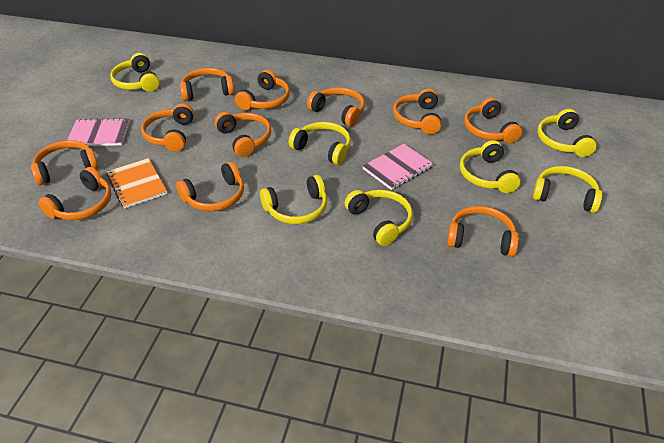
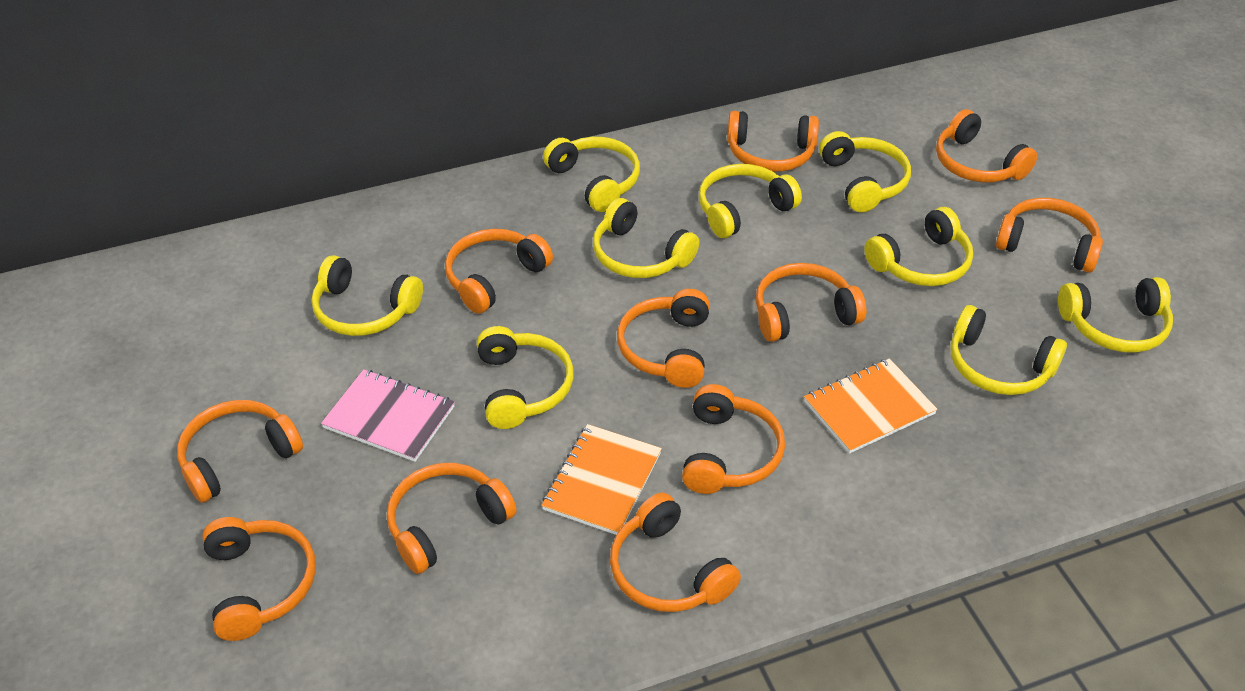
orange notebook: [107,158,167,209] = 1 -> [541,424,662,535] [804,358,938,454] = 2
pink notebook: [67,118,130,146] [363,144,434,190] = 2 -> [321,369,455,462] = 1
yellow headphones: [110,53,160,92] [260,175,327,224] [289,122,351,165] [345,190,413,246] [460,140,521,193] [532,166,603,213] [537,109,597,157] = 7 -> [312,255,423,336] [477,326,574,429] [543,137,640,212] [593,198,699,278] [699,164,802,238] [819,131,911,212] [864,207,973,286] [950,305,1067,395] [1058,277,1173,353] = 9

